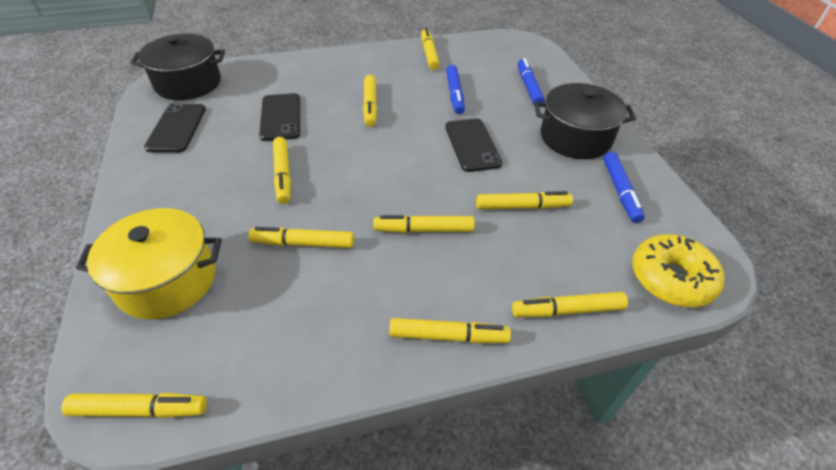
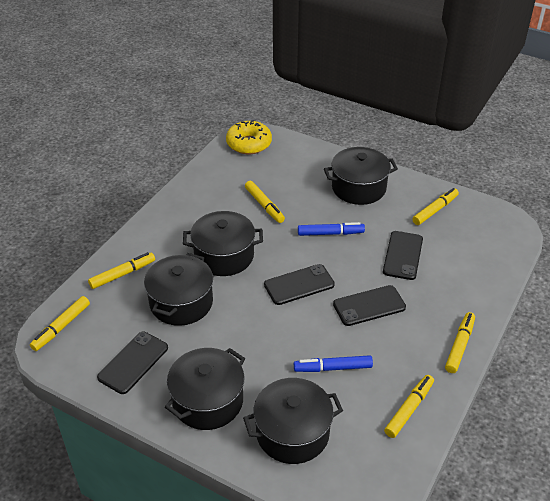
black phone: [144,103,206,153] [259,93,300,141] [445,118,503,172] = 3 -> [97,332,168,394] [264,264,335,305] [333,285,406,326] [383,231,423,280] = 4
black pot: [130,34,225,100] [534,83,636,159] = 2 -> [144,253,213,326] [165,348,245,430] [183,211,263,276] [243,378,343,464] [324,147,398,205] = 5
blue marker: [446,65,465,114] [518,58,545,105] [603,152,645,223] = 3 -> [294,355,373,372] [298,222,365,236] = 2
yellow marker: [61,393,207,418] [249,227,354,248] [273,137,291,204] [363,75,377,127] [373,215,475,233] [389,318,511,343] [421,28,440,70] [476,191,573,210] [512,292,628,317] = 9 -> [30,296,90,351] [88,252,155,289] [245,181,285,223] [384,375,434,438] [412,188,459,225] [445,312,475,373] = 6
yellow pot: [76,208,222,319] = 1 -> none = 0

